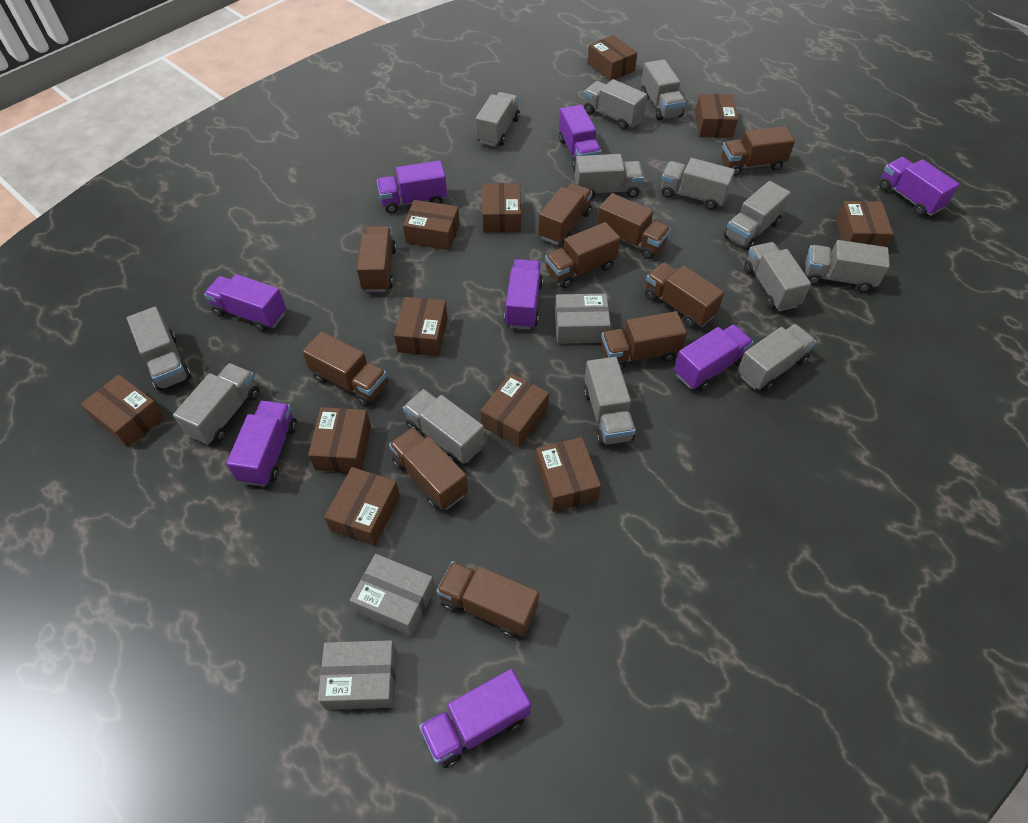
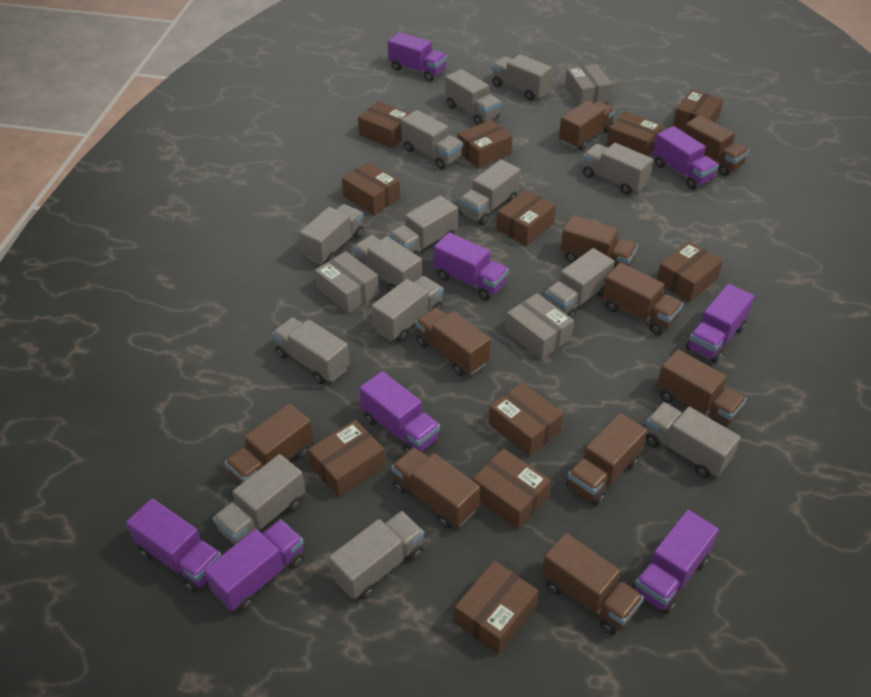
grey truck: [127,307,191,391] [173,363,260,445] [403,389,485,464] [476,92,520,146] [575,154,644,199] [583,357,636,445] [584,79,647,130] [641,59,686,121] [661,158,735,210] [724,181,791,250] [737,324,816,391] [744,242,811,311] [805,240,890,292] = 13 -> [213,454,305,545] [272,318,350,384] [299,204,364,265] [329,511,424,600] [353,235,422,291] [371,276,443,342] [389,195,458,256] [401,110,463,169] [445,69,501,125] [459,160,521,225] [492,54,552,100] [544,248,615,319] [583,143,653,195] [645,402,741,478] = 14

